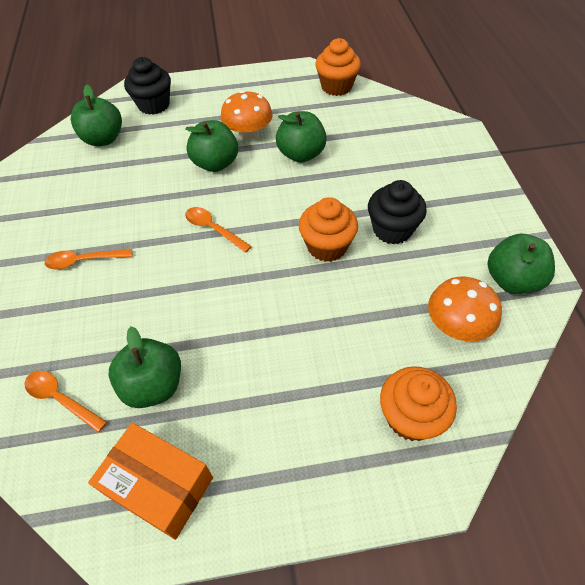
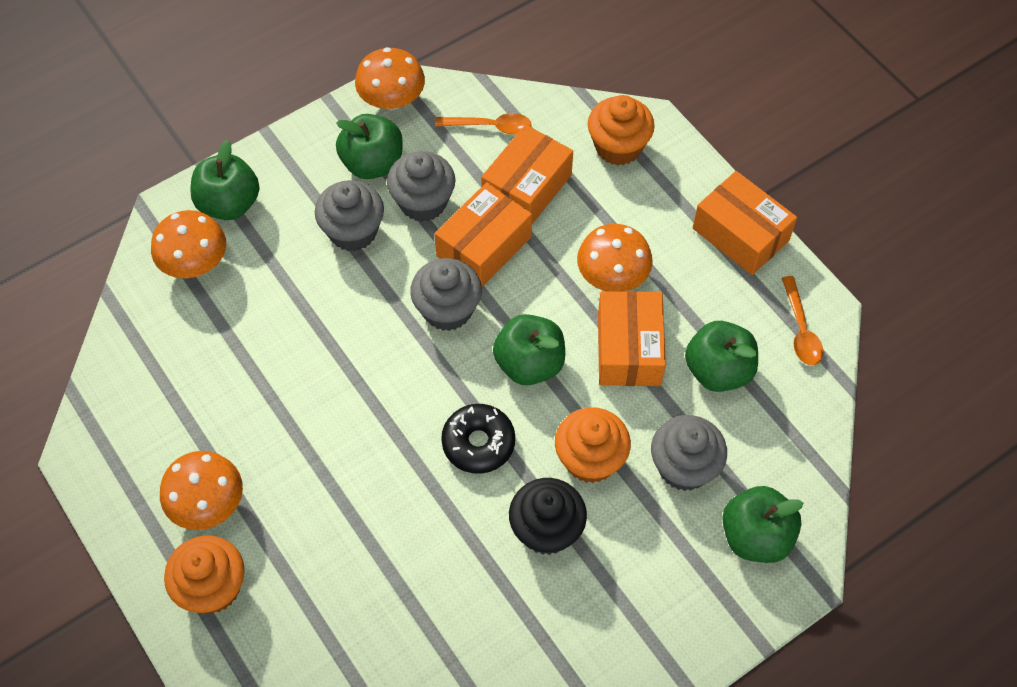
black cupcake: [124,57,171,115] [368,180,427,244] = 2 -> [509,478,587,555] = 1
black donut: none = 0 -> [441,404,515,474] = 1
grey cupcake: none = 0 -> [315,180,384,251] [387,151,456,222] [410,258,482,331] [651,415,727,491] = 4
orange box: [88,423,213,540] = 1 -> [435,182,532,287] [481,124,573,224] [598,291,666,386] [693,171,797,275] = 4
orange mushroom: [220,90,273,140] [428,277,502,342] = 2 -> [151,210,226,278] [160,451,243,530] [355,47,425,110] [577,224,653,292] = 4
orange spoon: [24,371,107,433] [45,249,132,269] [185,207,252,253] = 3 -> [435,113,531,135] [782,276,823,365] = 2

